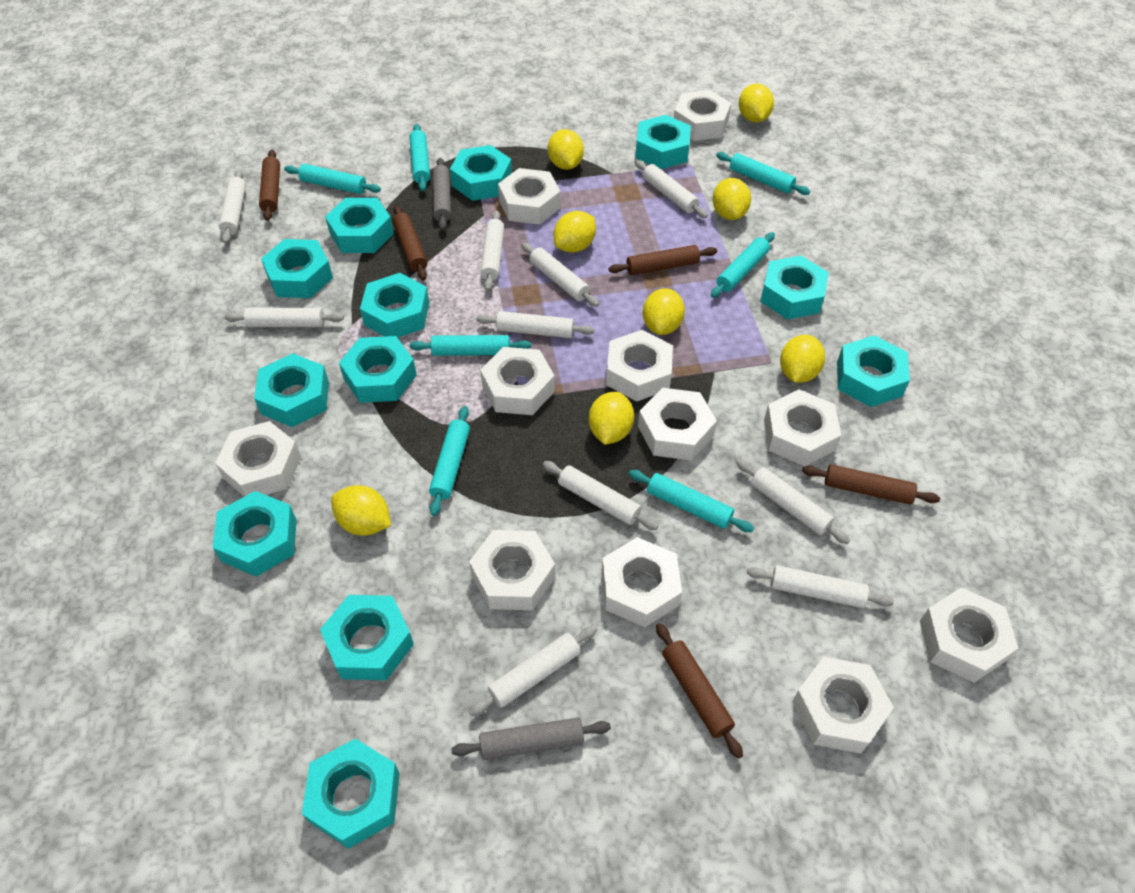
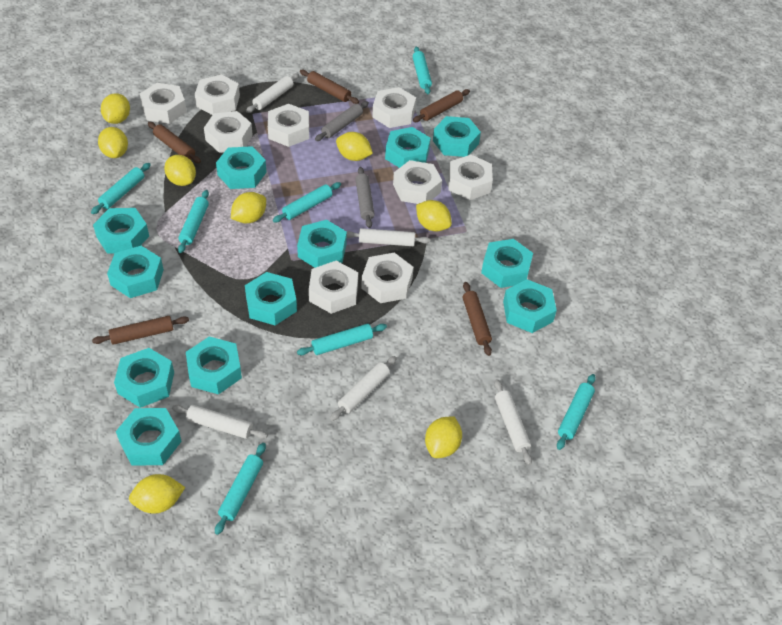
white nut: [215,421,301,497] [469,530,555,610] [480,347,555,415] [498,168,561,225] [602,537,682,627] [606,330,673,402] [638,388,717,461] [674,90,731,141] [764,389,841,467] [792,657,894,754] [920,587,1018,683] = 11 -> [140,83,187,124] [195,75,240,115] [204,111,253,153] [268,104,309,147] [309,261,358,314] [361,253,414,303] [372,87,416,128] [393,160,442,204] [449,155,493,200] = 9
white rolling pin: [219,169,246,244] [225,308,344,327] [469,626,597,716] [476,311,594,338] [480,211,504,291] [521,243,599,307] [543,461,659,530] [635,160,708,218] [737,460,850,544] [747,565,894,608] = 10 -> [172,405,268,439] [246,73,299,113] [330,356,397,421] [347,228,430,246] [494,379,532,465] = 5

